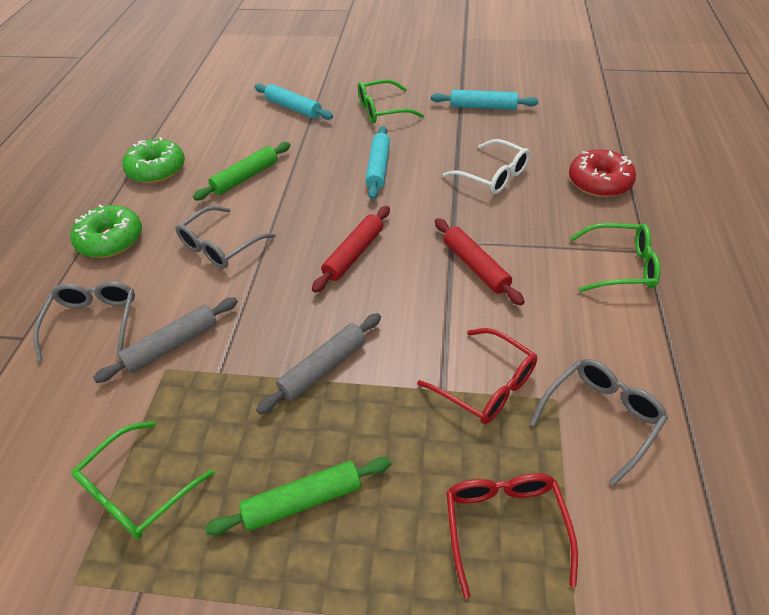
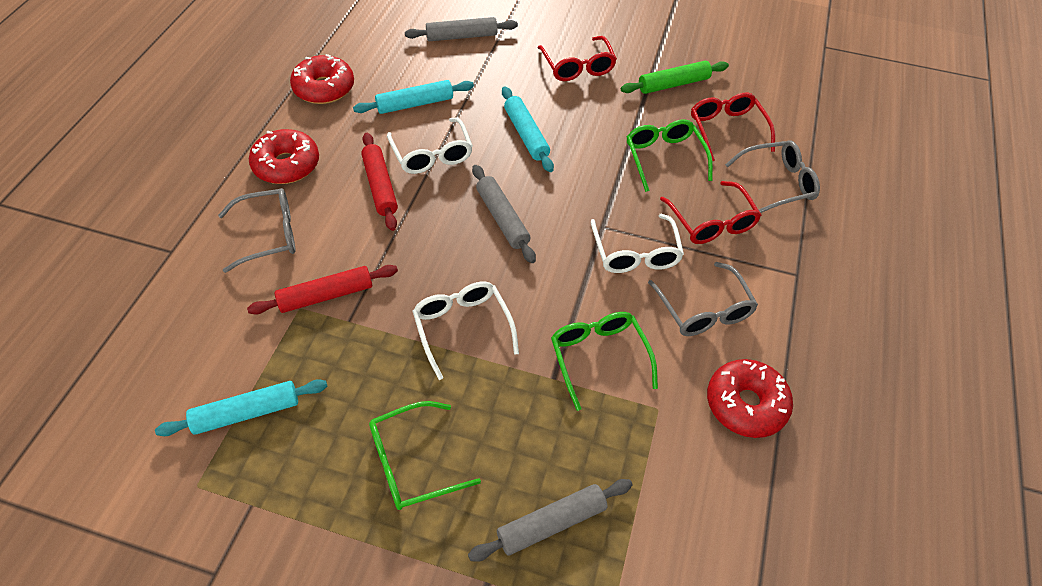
green donut: [70,205,142,258] [122,137,185,183] = 2 -> none = 0
green rolling pin: [193,142,291,200] [205,457,391,535] = 2 -> [621,61,729,94] = 1
grey rolling pin: [93,297,238,383] [256,313,381,415] = 2 -> [405,17,518,41] [468,479,633,562] [472,165,536,263] = 3
red donut: [569,149,636,197] = 1 -> [249,129,319,184] [290,54,354,104] [707,359,793,438] = 3
red glasses: [417,328,538,424] [446,473,578,599] = 2 -> [538,36,617,81] [660,181,761,244] [691,93,775,161] = 3
white glasses: [443,139,530,194] = 1 -> [387,117,473,174] [413,282,519,380] [591,214,684,273] = 3

